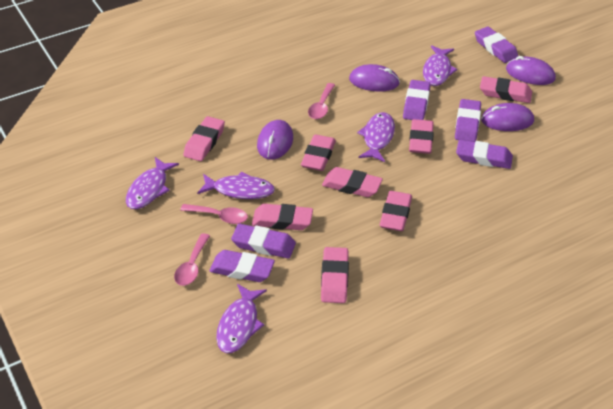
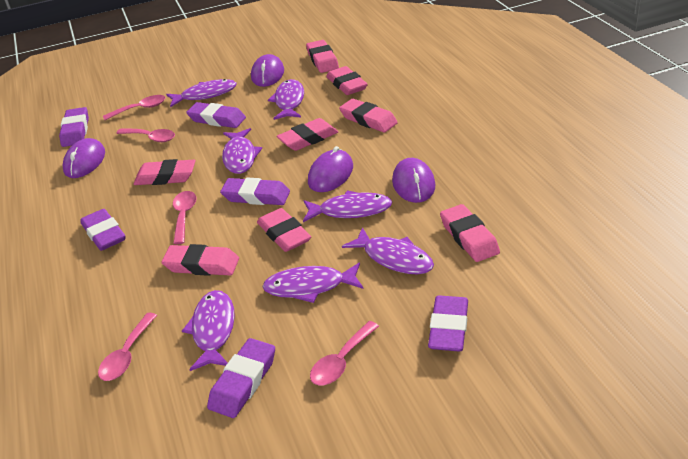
pink spoon: [174,233,210,286] [180,204,248,224] [308,83,335,119] = 3 -> [98,313,157,381] [103,95,165,120] [116,128,175,142] [173,191,196,245] [310,321,379,386] = 5
purple fish: [126,157,179,209] [197,172,275,199] [216,284,267,353] [357,112,395,162] [423,45,458,86] = 5 -> [166,79,237,107] [182,290,235,371] [222,128,262,174] [262,263,364,303] [268,79,304,120] [303,190,392,222] [342,227,434,274] = 7

